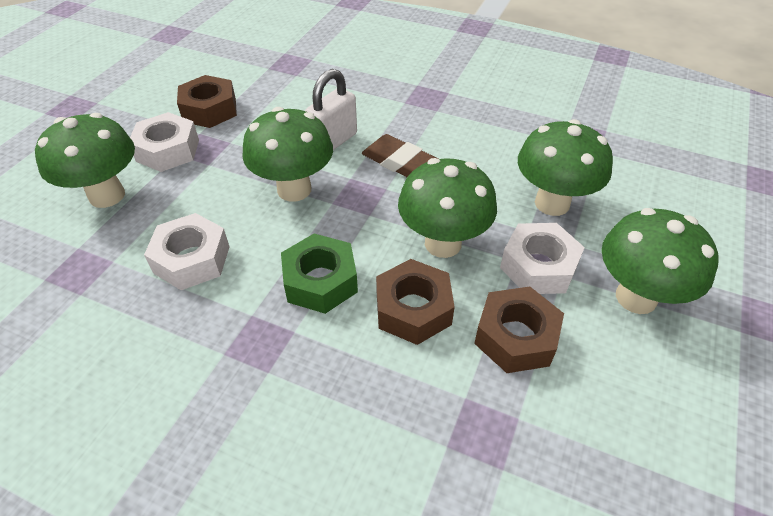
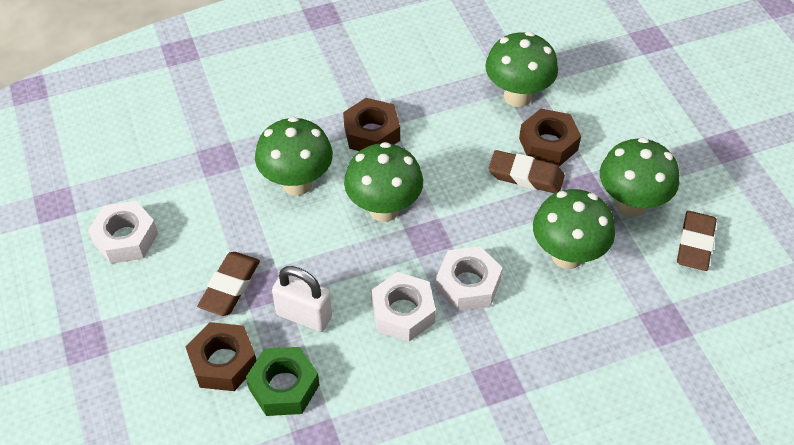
brown eraser: [362,134,438,177] = 1 -> [197,252,260,316] [489,150,565,193] [677,211,717,271] = 3

